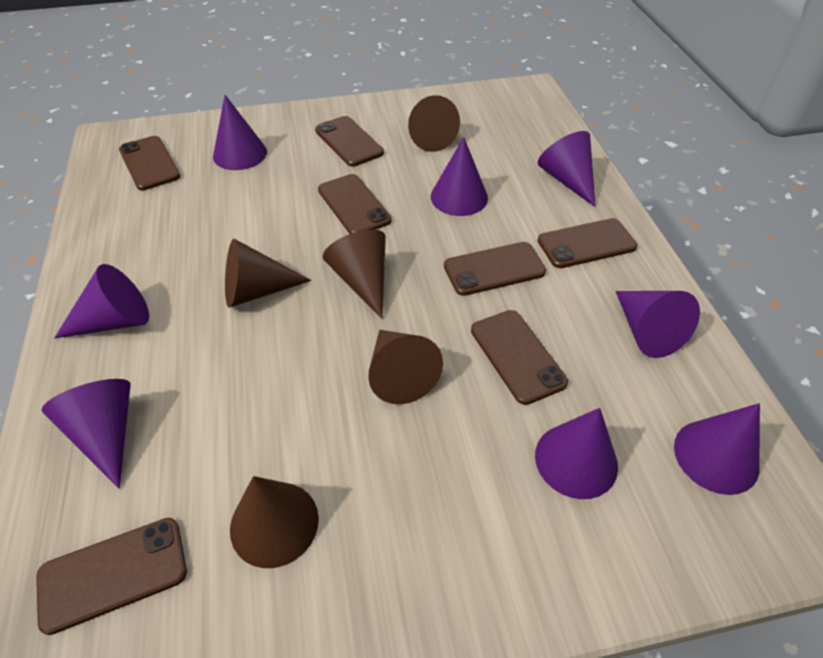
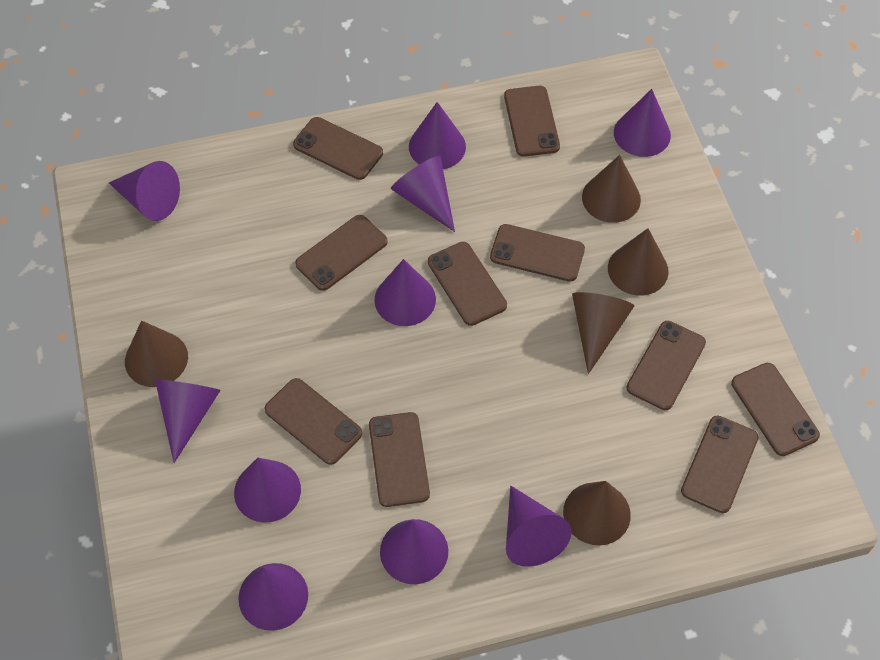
brown phone: [36,518,187,635] [119,136,180,190] [315,116,384,167] [318,174,392,234] [444,242,546,296] [471,310,568,405] [537,218,638,268] = 7 -> [264,378,362,465] [293,117,383,180] [295,215,388,291] [369,412,430,507] [428,242,507,326] [490,224,585,282] [504,86,560,157] [626,321,706,410] [681,416,759,513] [731,363,820,456] = 10
purple cone: [42,379,131,489] [54,264,149,338] [213,95,267,170] [431,137,488,216] [535,408,618,499] [538,131,596,207] [616,291,700,358] [674,403,760,495] = 8 -> [109,161,180,221] [155,379,220,463] [234,458,301,523] [238,563,308,631] [374,259,436,326] [380,519,448,584] [391,155,455,232] [409,102,466,169] [506,486,572,567] [614,89,671,157] = 10

